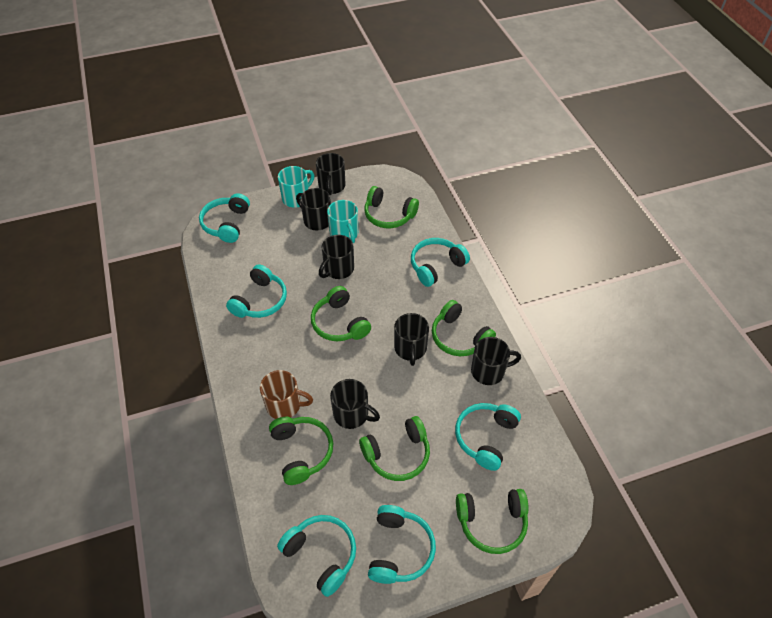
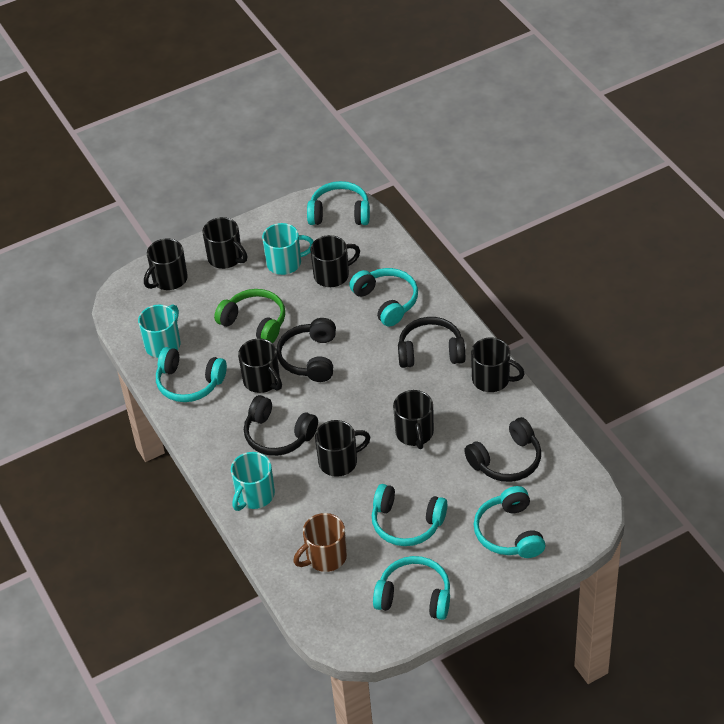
black headphones: none = 0 -> [244,395,318,456] [276,318,336,382] [398,317,465,368] [464,417,541,482] = 4
black mug: [296,188,331,230] [316,153,346,195] [319,235,354,279] [330,379,380,429] [394,313,429,366] [471,337,521,385] = 6 -> [144,238,188,290] [203,217,247,269] [238,339,282,393] [310,235,360,287] [315,420,370,477] [393,390,434,449] [471,338,525,392] = 7
green headphones: [269,417,334,485] [311,286,371,341] [359,416,430,481] [364,186,419,228] [432,300,496,356] [456,489,529,554] = 6 -> [214,289,285,343] = 1
turquoise mug: [278,166,314,208] [327,200,358,243] = 2 -> [138,304,181,358] [231,452,275,511] [262,223,314,275] = 3

